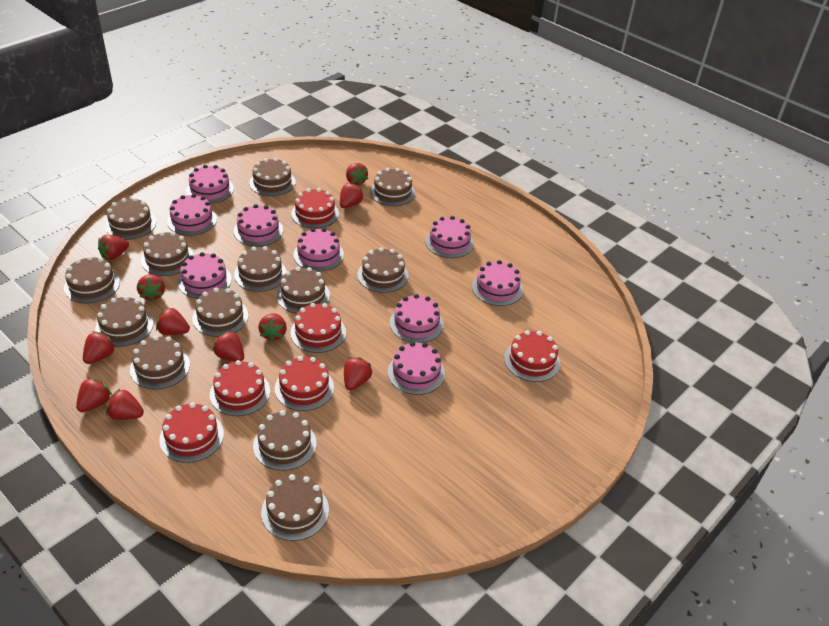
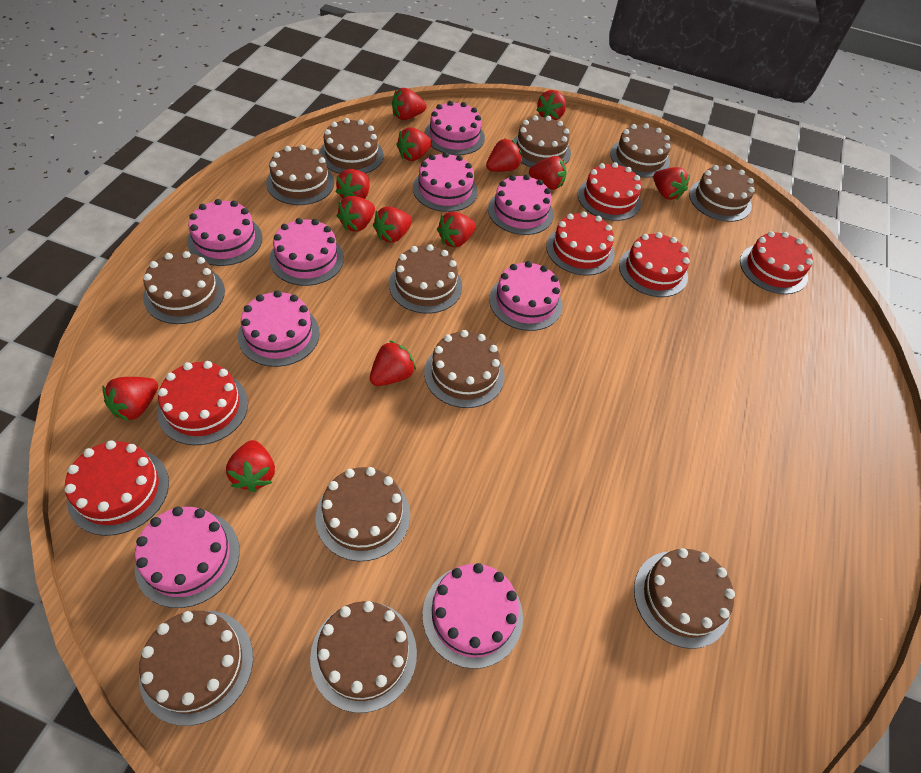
brown cake: [64,256,120,304] [95,296,154,347] [105,198,156,240] [130,336,190,390] [141,232,194,276] [193,288,248,337] [234,246,287,292] [249,158,296,196] [253,410,317,471] [261,474,329,541] [277,267,330,314] [357,247,409,293] [370,168,415,206] = 13 -> [139,611,253,726] [143,251,225,324] [266,145,334,205] [310,601,417,713] [315,467,410,561] [320,118,384,174] [389,244,462,314] [424,330,505,408] [513,115,571,167] [610,123,671,178] [634,548,735,649] [689,165,755,222] = 12
red strawberry: [76,378,112,412] [83,332,116,364] [98,234,129,260] [106,388,144,420] [137,274,165,302] [156,307,190,335] [212,331,244,362] [258,313,287,342] [340,183,364,208] [344,357,372,390] [346,163,368,186] = 11 -> [102,377,158,421] [226,440,275,492] [336,169,370,199] [337,196,375,232] [370,340,416,386] [373,207,412,243] [392,88,427,120] [396,127,432,161] [437,211,476,248] [486,139,522,172] [529,156,567,190] [536,90,566,120] [653,167,690,200] = 13

